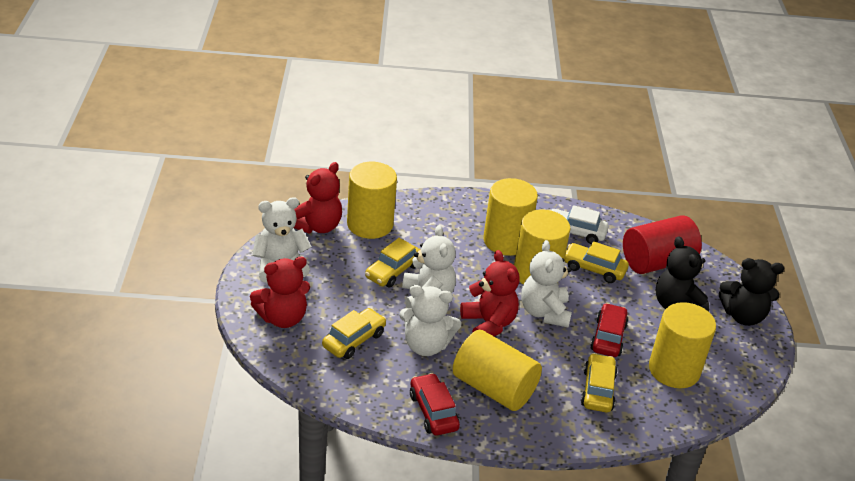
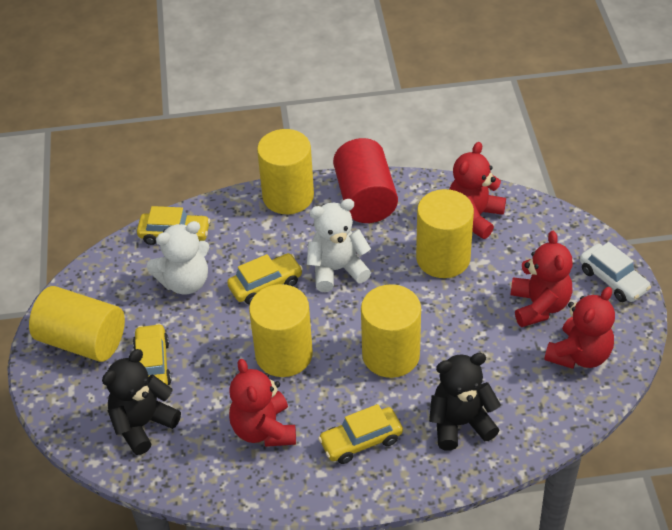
red car: [410,373,460,436] [590,303,629,357] = 2 -> none = 0
red teddy bear: [250,257,310,328] [294,162,342,233] [460,250,519,336] = 3 -> [229,359,296,447] [449,142,506,239] [511,231,573,327] [544,287,615,369] = 4
white teddy bear: [252,197,311,283] [399,285,461,356] [402,225,456,309] [521,240,572,327] = 4 -> [146,221,209,294] [307,199,371,292] = 2

